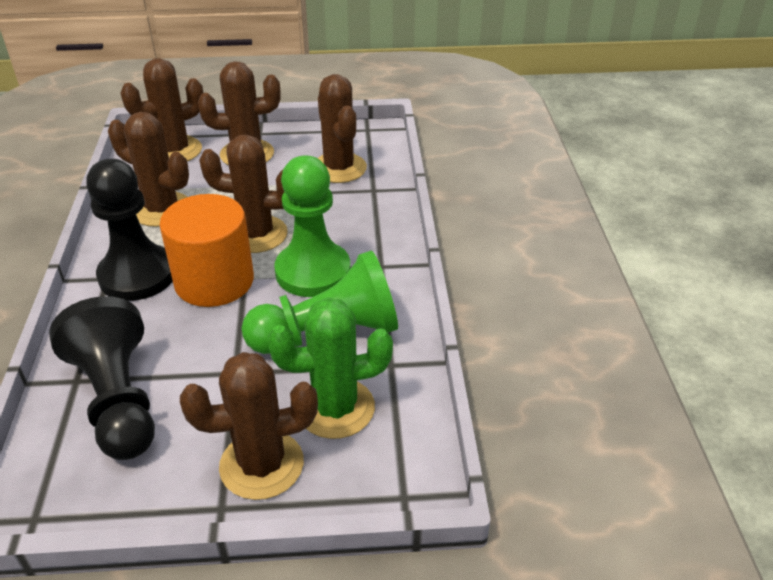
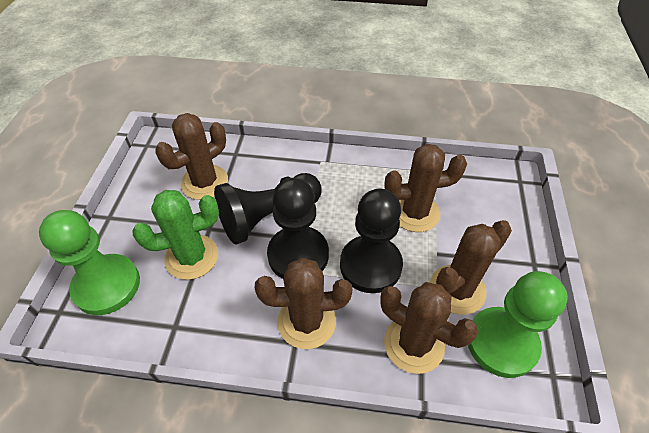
black pawn: [49,296,155,460] [86,159,173,301] = 2 -> [214,173,321,245] [267,178,329,279] [340,188,403,293] = 3
brown cactus: [108,112,189,227] [120,58,204,161] [180,352,318,500] [198,61,281,165] [199,134,288,253] [318,74,367,183] = 6 -> [155,113,228,200] [255,258,352,349] [380,282,479,374] [385,144,467,232] [430,220,512,315] = 5
orange cylinder: [159,194,254,307] = 1 -> none = 0

